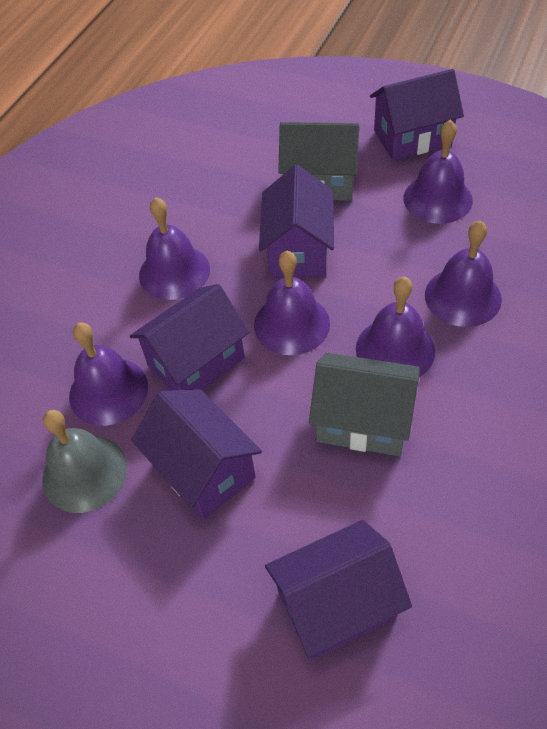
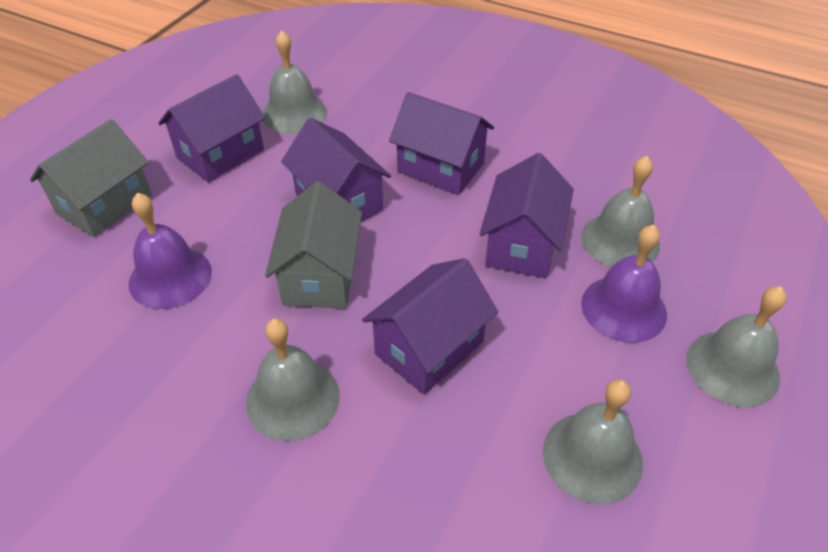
grey bell: [42,410,127,513] = 1 -> [246,318,340,441] [262,30,327,134] [543,379,643,504] [581,156,660,267] [686,286,787,407] = 5
purple bell: [69,322,148,426] [139,197,210,300] [254,251,330,355] [356,277,435,377] [404,120,473,224] [425,221,502,327] = 6 -> [129,193,212,309] [581,225,667,343] = 2

